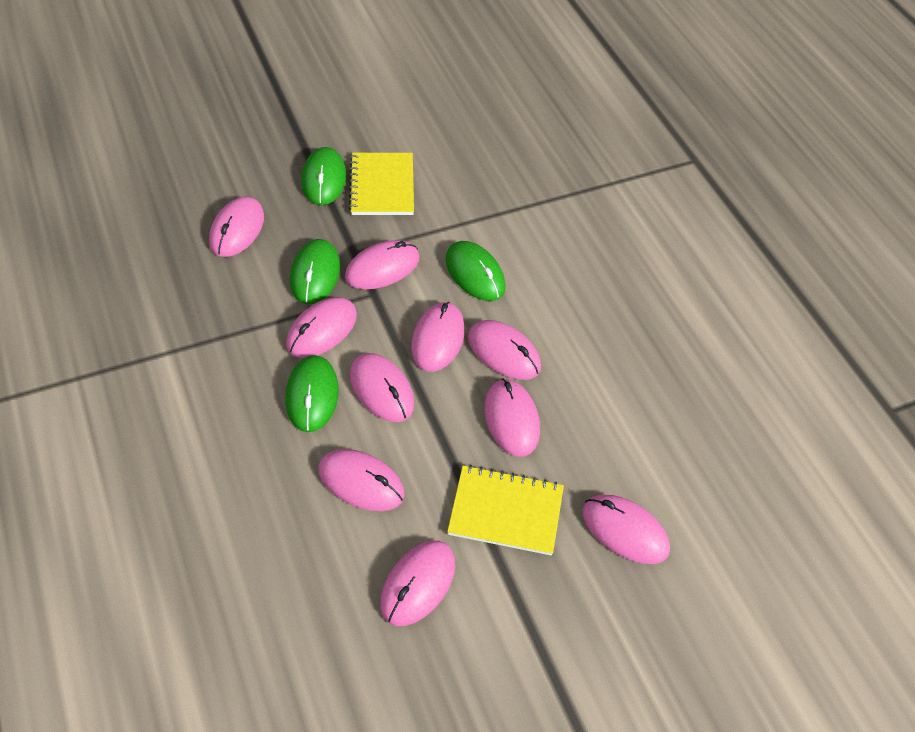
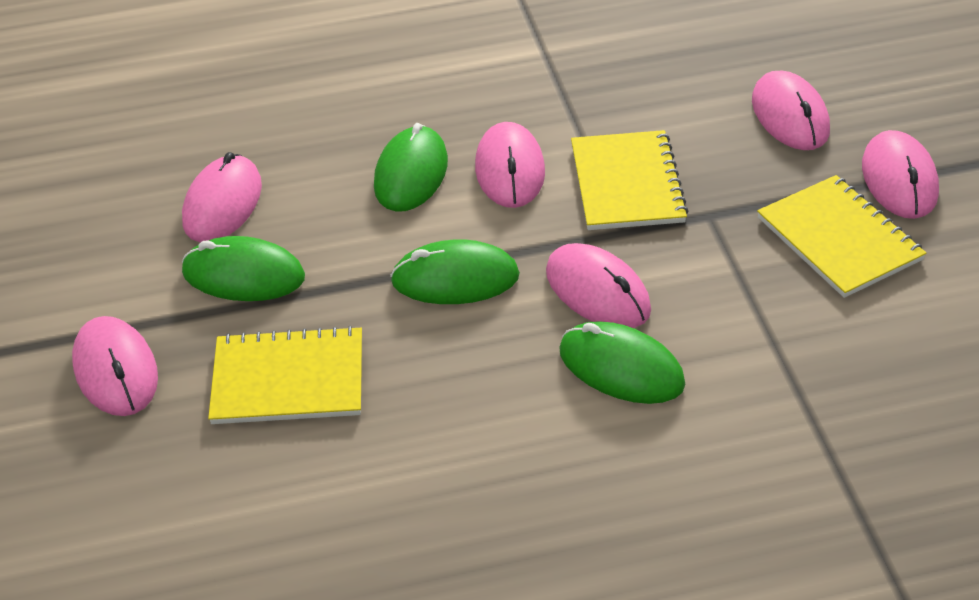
pink mouse: [209,197,264,257] [286,297,357,358] [318,449,405,511] [345,240,419,289] [350,353,414,422] [380,541,455,626] [411,302,465,372] [468,320,541,380] [484,378,540,457] [582,495,670,564] = 10 -> [72,316,158,416] [182,152,262,243] [475,122,545,208] [546,243,651,328] [752,71,830,150] [862,130,939,219] = 6
yellow notebook: [349,153,414,215] [447,465,564,555] = 2 -> [208,326,362,424] [571,130,689,230] [757,175,927,298] = 3

